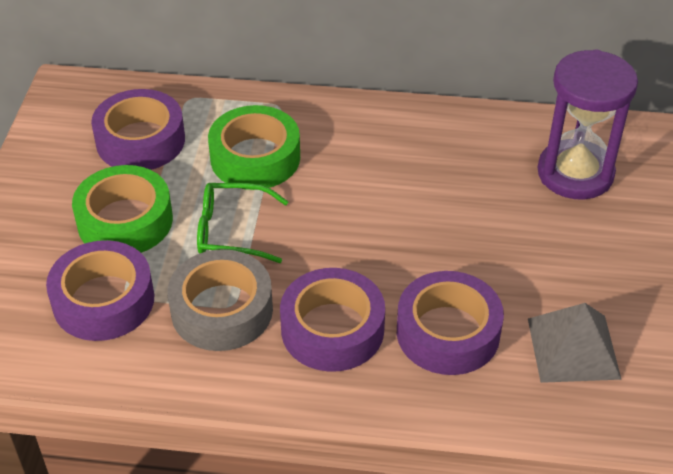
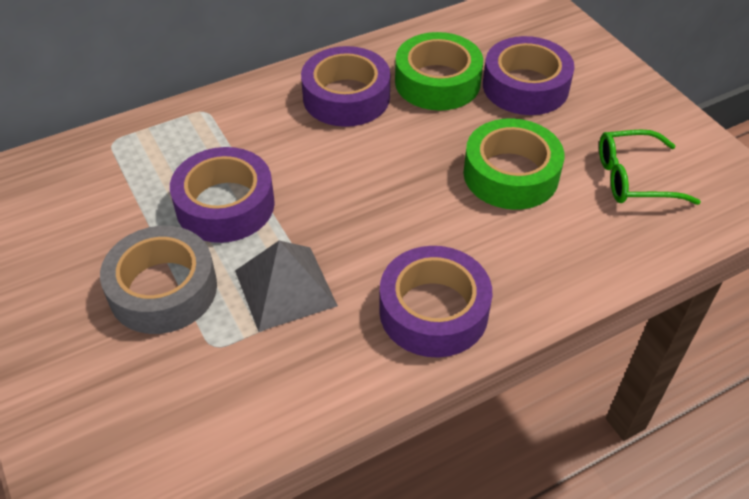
purple hourglass: [538,49,638,200] = 1 -> none = 0

